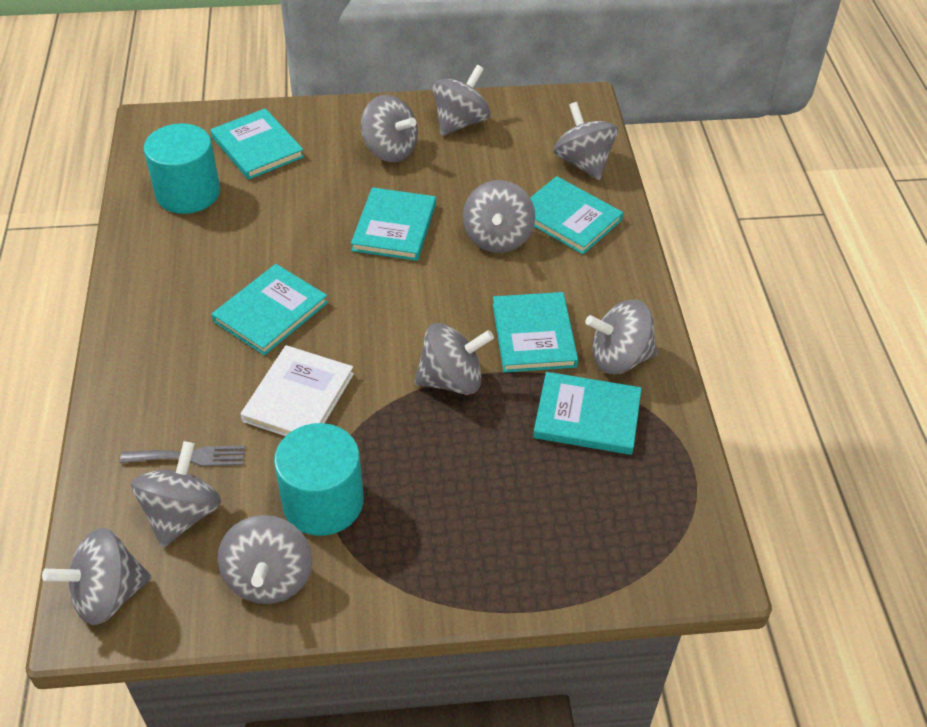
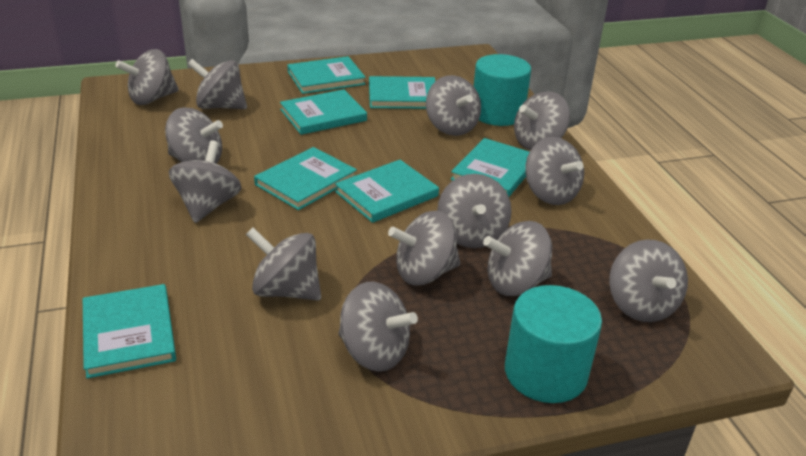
grey fork: [120,445,245,466] = 1 -> none = 0
grey spinning top: [42,528,152,625] [131,441,221,548] [218,515,312,604] [361,95,418,163] [414,323,494,395] [432,65,491,136] [463,180,535,253] [554,102,618,180] [585,299,658,374] = 9 -> [115,49,179,105] [165,107,223,164] [169,141,241,223] [187,59,247,109] [246,227,321,301] [338,282,418,372] [388,211,460,286] [426,75,481,136] [437,174,512,248] [483,221,552,296] [514,91,570,150] [525,137,584,205] [609,239,688,322] = 13
turquoise book: [210,108,304,180] [211,264,328,355] [351,187,436,261] [493,292,578,373] [530,176,623,254] [533,372,642,455] = 6 -> [83,284,176,378] [254,147,357,210] [280,89,367,135] [287,56,366,94] [335,160,439,223] [369,76,435,109] [451,138,530,197] = 7
white book: [240,345,354,436] = 1 -> none = 0

